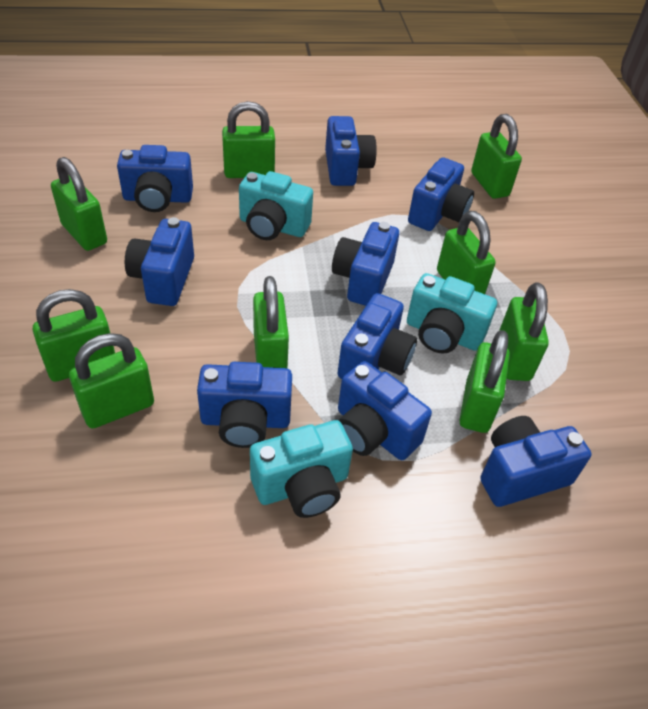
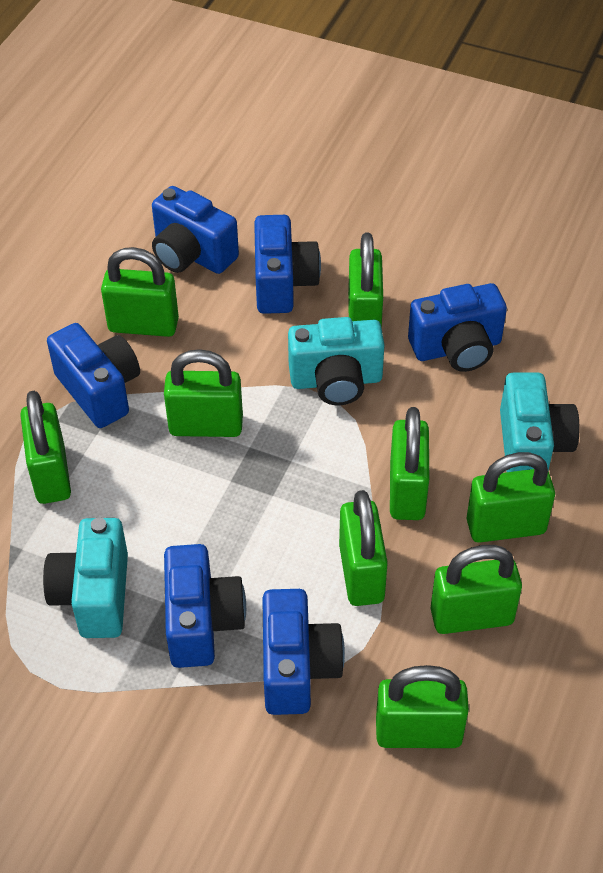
blue camera: [117,145,193,212] [125,217,194,306] [197,362,292,448] [325,116,377,186] [332,222,399,306] [337,293,417,379] [338,361,432,460] [408,157,474,231] [480,416,592,507] = 9 -> [47,323,140,428] [152,186,239,274] [164,544,246,668] [254,215,321,314] [262,589,345,715] [408,283,507,372] = 6

